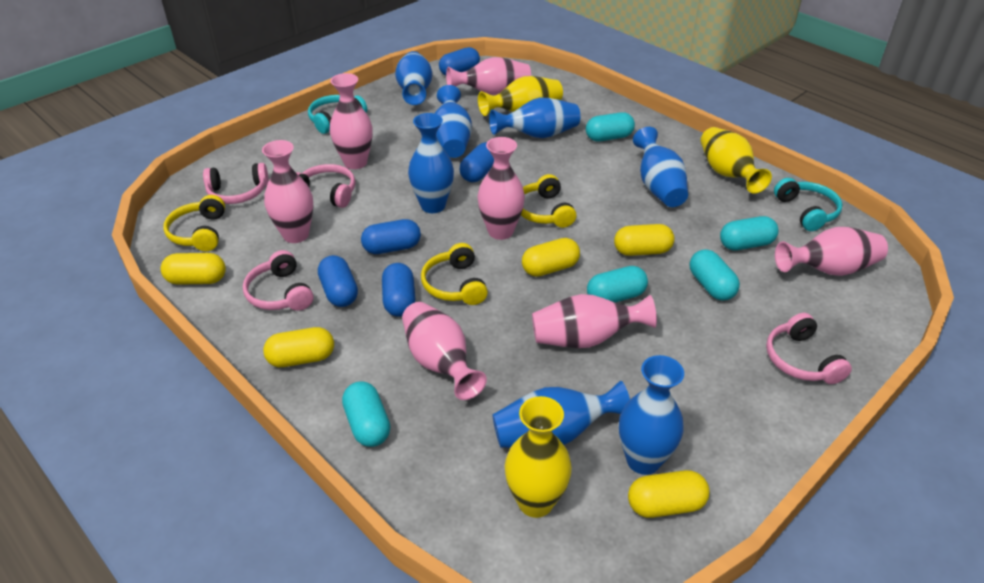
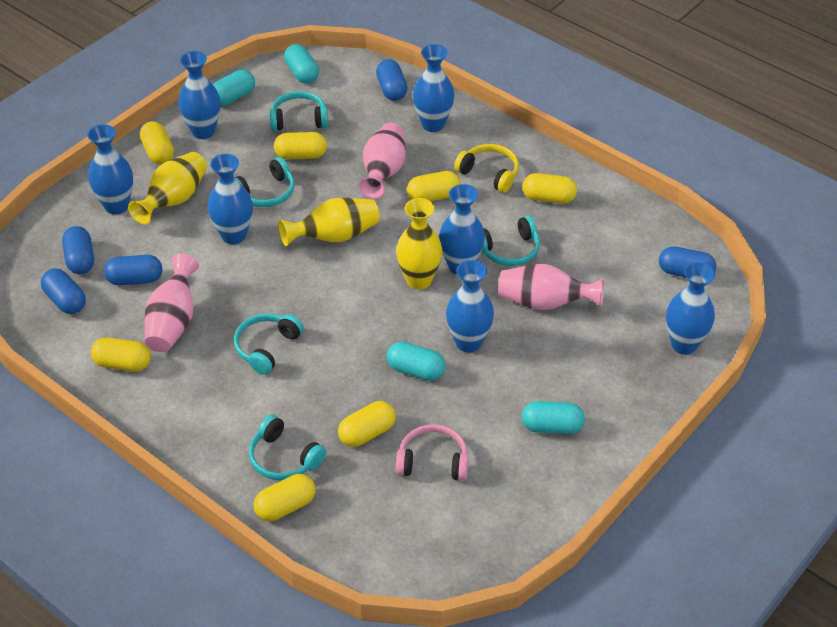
pink headphones: [203,163,269,204] [243,250,314,311] [296,164,355,208] [766,313,852,384] = 4 -> [396,424,468,481] = 1
pink vase: [262,140,313,243] [330,73,373,169] [402,302,487,400] [446,57,531,95] [477,137,525,240] [532,294,657,348] [775,227,888,276] = 7 -> [145,254,199,352] [359,123,406,199] [498,264,604,310] = 3
turquoise capsule: [342,382,390,447] [586,112,635,141] [587,266,648,303] [690,249,740,301] [720,216,778,251] = 5 -> [213,70,255,106] [284,44,319,84] [387,342,446,381] [522,401,585,434] = 4
turquoise headphones: [308,95,367,134] [774,178,842,231] = 2 -> [234,313,304,375] [235,157,295,207] [249,415,326,480] [270,91,328,131] [481,216,540,266] = 5
yellow capsule: [161,253,226,285] [263,327,334,367] [522,238,580,277] [614,224,675,256] [628,470,710,518] = 5 -> [91,337,151,372] [140,121,174,164] [254,474,316,521] [274,132,327,159] [338,401,396,447] [407,171,461,201] [523,173,577,204] = 7
yellow headphones: [163,195,225,251] [421,243,488,305] [521,174,577,228] = 3 -> [454,144,519,193] = 1

